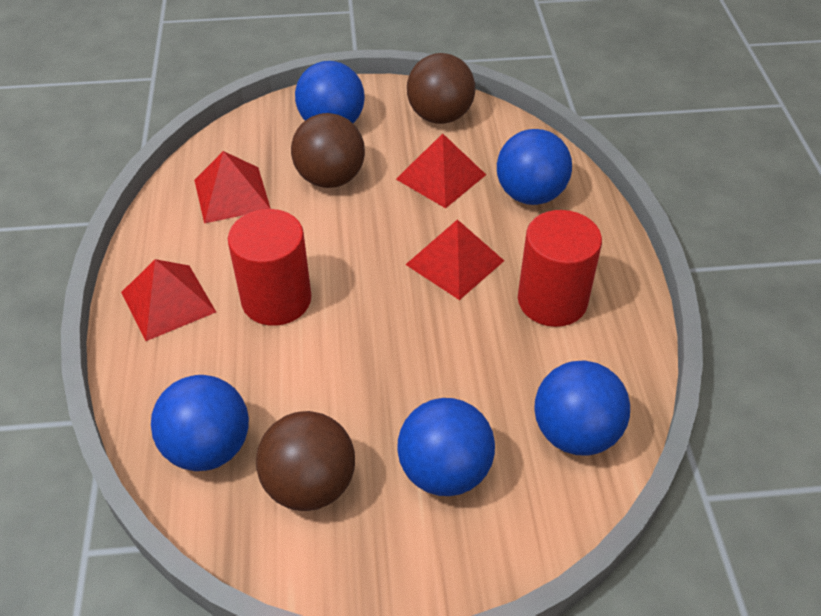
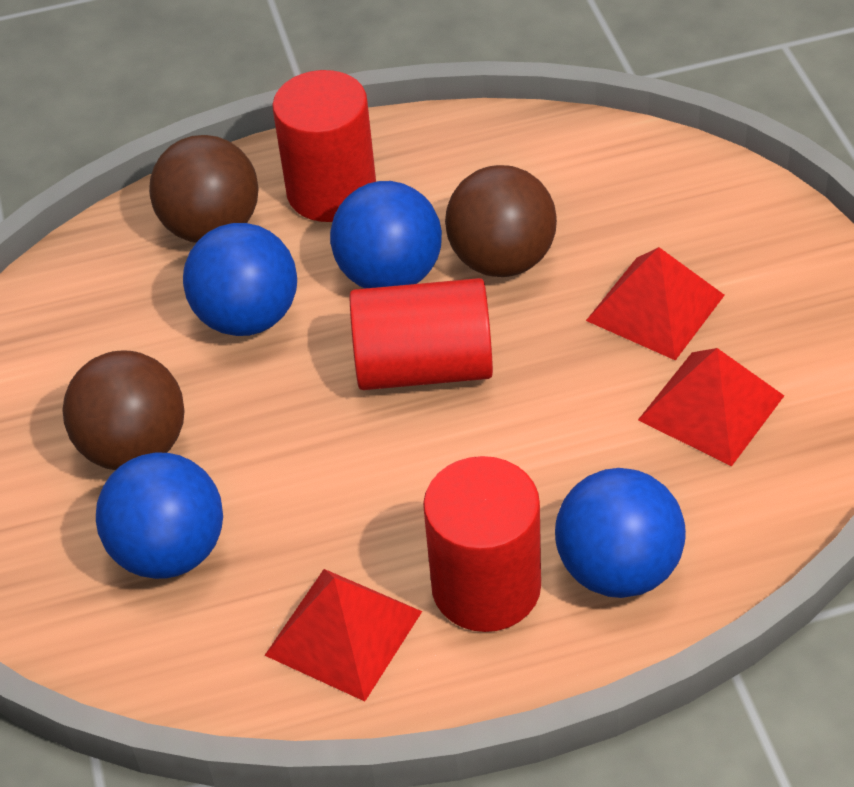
blue ball: [151,375,249,471] [295,61,365,123] [397,398,495,496] [497,129,572,205] [534,361,630,456] = 5 -> [96,453,223,579] [183,223,297,336] [330,181,442,288] [555,468,686,598] = 4
red cylinder: [228,209,311,326] [518,210,602,327] = 2 -> [272,70,376,222] [350,278,493,390] [423,456,541,632] = 3
red pyramid: [121,259,216,341] [194,151,271,223] [396,133,486,208] [405,219,504,300] = 4 -> [264,569,422,701] [586,247,725,360] [638,348,784,466] = 3

